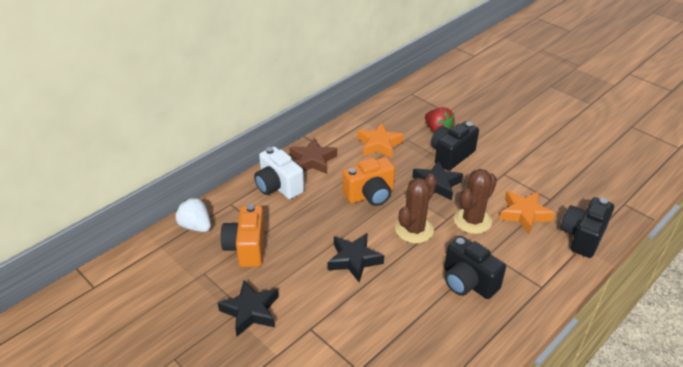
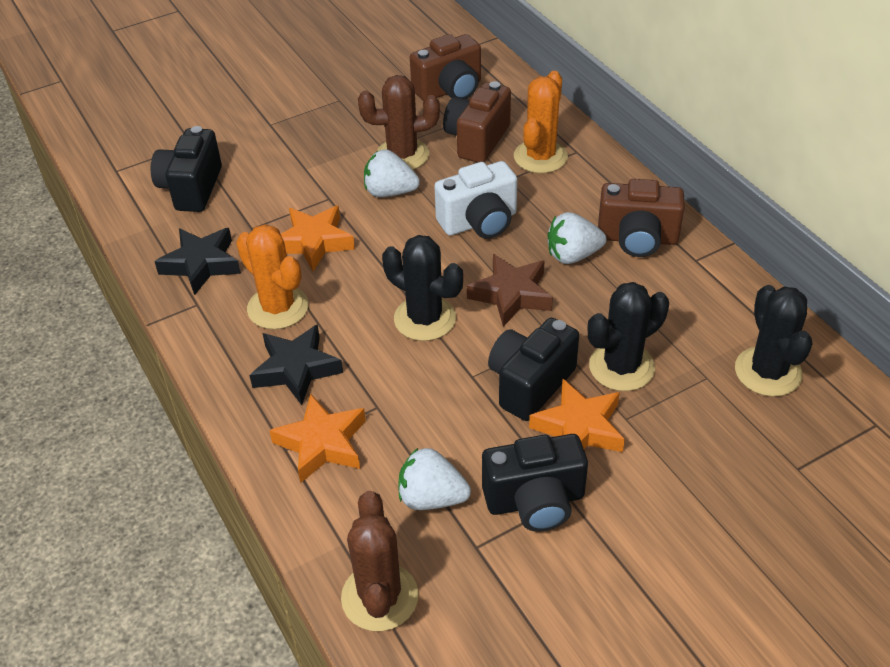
black cactus: none = 0 -> [382,235,463,341] [588,282,669,391] [735,285,812,397] = 3
black star: [218,280,278,336] [327,233,384,283] [412,160,463,201] = 3 -> [154,228,241,295] [249,324,343,405] = 2
brown camera: none = 0 -> [410,34,481,101] [443,81,511,163] [598,179,684,257] = 3
orange cactus: none = 0 -> [236,224,309,329] [514,71,568,173] = 2
orange camera: [221,204,265,267] [343,157,395,206] = 2 -> none = 0
orange star: [357,123,404,158] [499,191,555,234] = 2 -> [269,393,366,483] [281,205,355,271] [529,379,625,452] = 3
red strawberry: [425,107,455,132] = 1 -> none = 0
white strawberry: [175,197,211,232] = 1 -> [364,149,420,197] [398,447,471,510] [547,212,606,264] = 3

